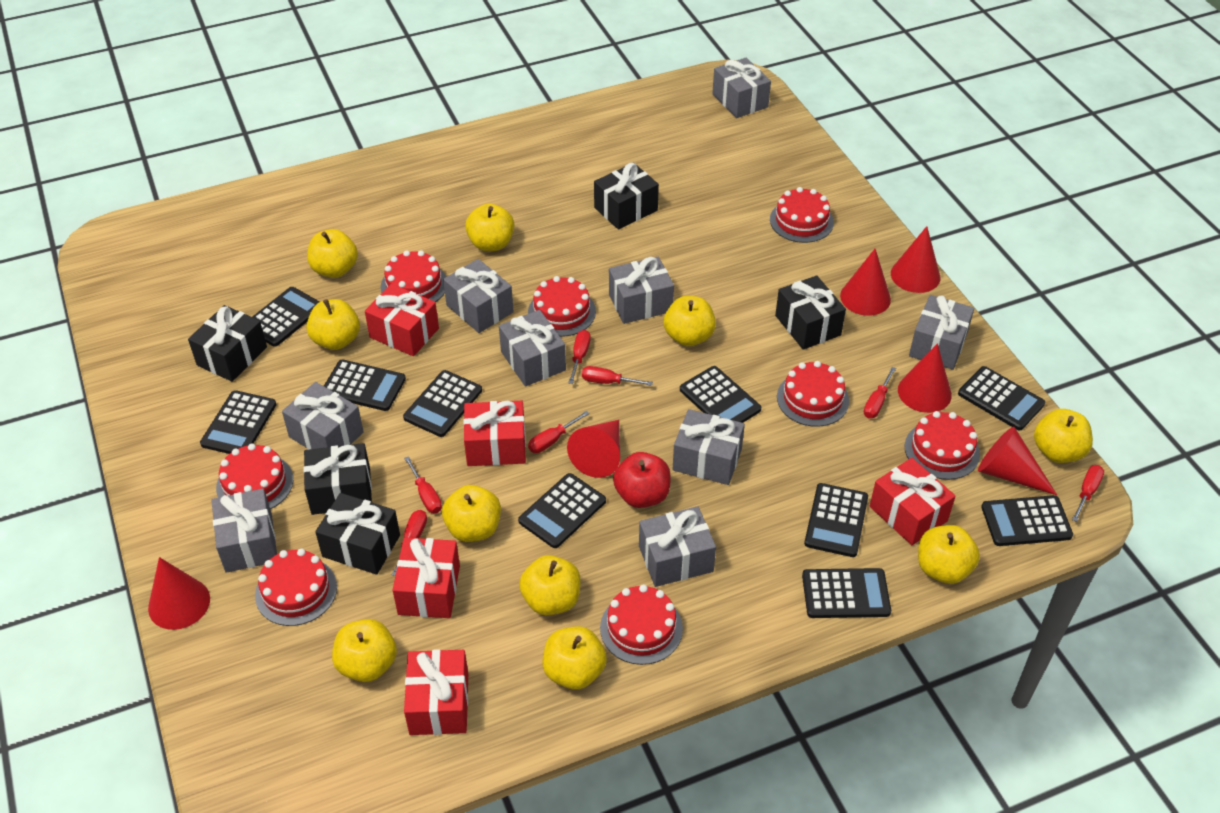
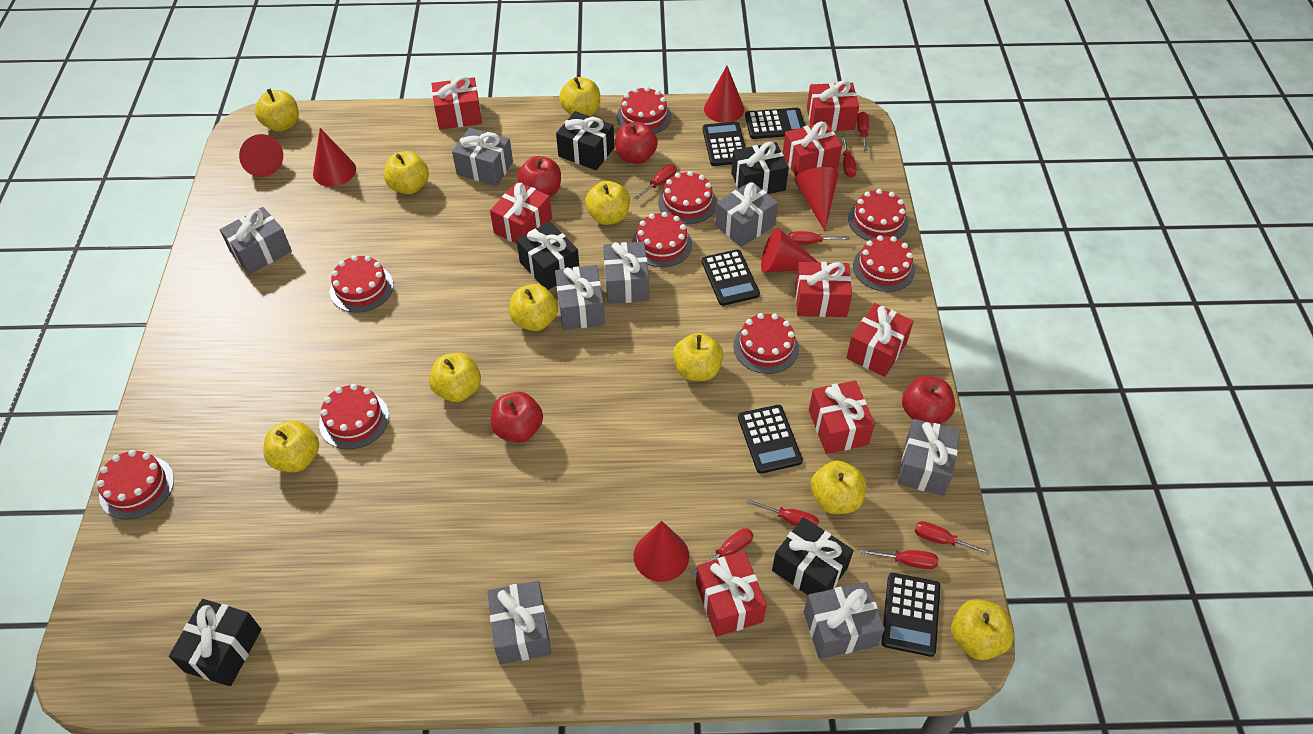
black calculator: [200,390,277,454] [252,287,320,347] [324,359,406,411] [403,370,482,437] [518,473,606,548] [680,366,761,423] [802,568,891,618] [804,483,868,557] [958,366,1045,430] [981,495,1073,546] = 10 -> [701,249,760,306] [702,122,746,166] [738,405,803,474] [745,108,805,139] [881,573,940,657] = 5
grey gift: [211,489,277,573] [282,382,364,450] [443,259,514,333] [499,310,566,387] [609,257,674,324] [639,506,716,587] [673,409,745,485] [712,58,771,118] [909,295,974,370] = 9 -> [220,207,292,274] [452,128,513,186] [487,581,551,664] [555,265,605,330] [603,242,649,304] [715,181,778,247] [804,582,885,659] [898,419,960,496] = 8
red apple: [613,452,671,508] = 1 -> [491,392,543,443] [517,156,561,197] [615,122,658,164] [902,376,955,424] = 4
red cake: [216,443,293,509] [255,549,337,626] [381,250,446,302] [528,276,596,337] [600,584,683,665] [770,187,834,243] [777,361,849,427] [905,411,980,480] = 8 -> [96,450,174,519] [319,384,389,449] [330,255,393,313] [617,87,672,134] [632,212,692,267] [658,171,717,224] [733,313,799,374] [848,189,908,241] [853,235,915,292] = 9
red gift: [365,284,439,356] [393,538,460,618] [404,649,468,735] [463,401,526,466] [870,458,956,545] = 5 -> [432,76,482,130] [490,182,552,244] [696,551,767,637] [783,121,842,176] [795,262,852,317] [807,80,859,131] [809,381,875,454] [846,303,914,377] = 8
red screwdriver: [392,510,427,576] [404,456,442,513] [528,411,590,453] [568,330,591,384] [582,366,653,386] [864,367,896,418] [1072,465,1104,522] = 7 -> [634,165,676,200] [691,528,753,576] [747,499,819,526] [789,231,850,245] [842,136,857,178] [857,112,869,152] [861,549,938,569] [914,521,990,555] = 8

